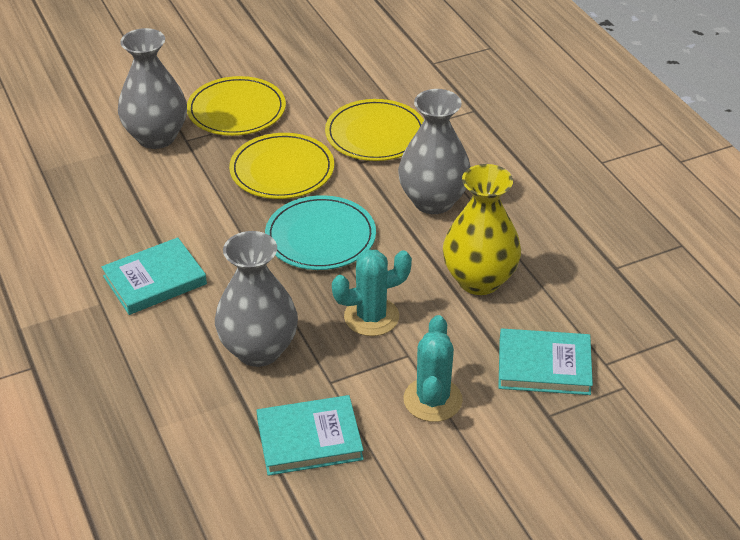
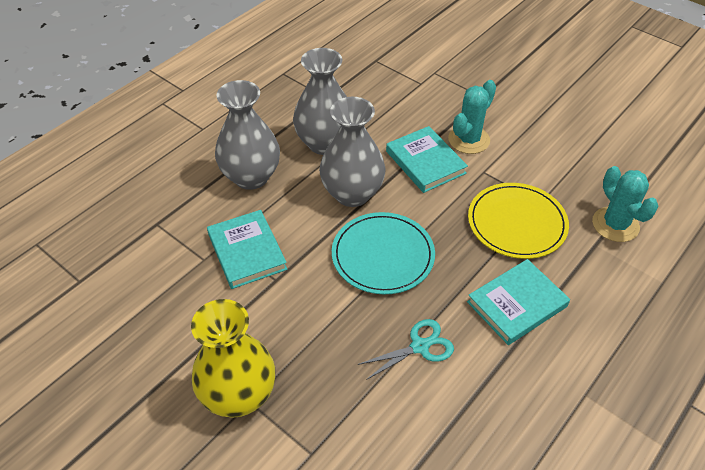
turquoise scissors: none = 0 -> [357,319,454,380] = 1
yellow plate: [187,76,286,136] [229,133,334,199] [325,99,424,161] = 3 -> [468,183,569,259] = 1

